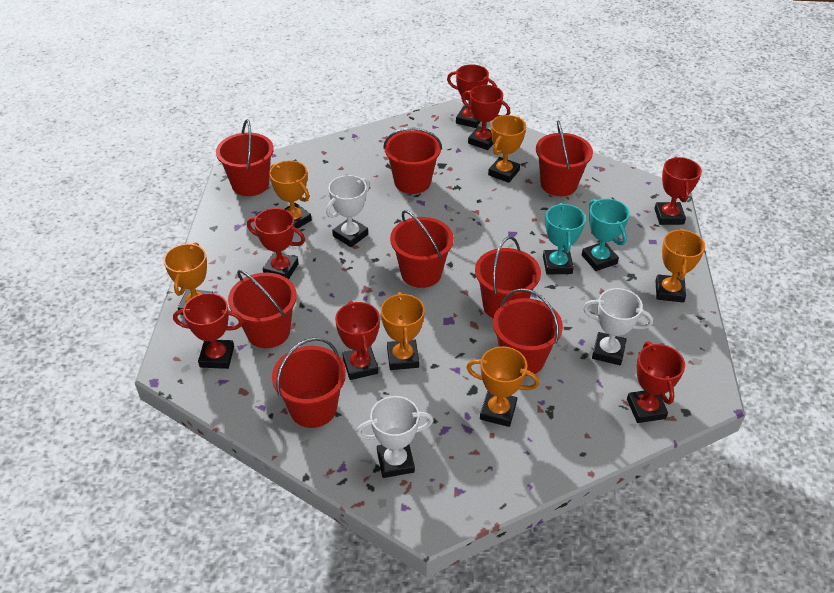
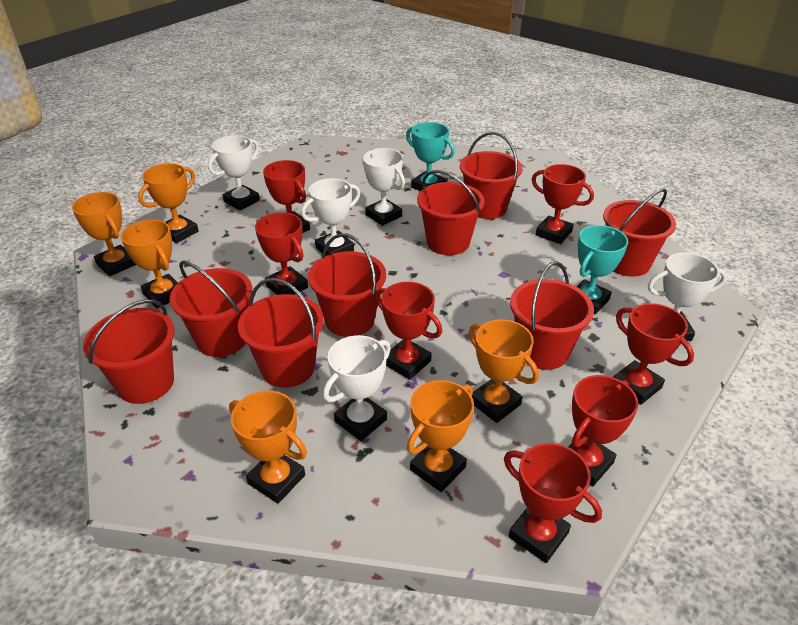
white trophy: [326,175,370,247] [356,396,433,478] [583,288,653,365] = 3 -> [208,135,260,211] [301,178,360,256] [323,335,391,441] [362,148,405,226] [648,253,727,341] = 5

